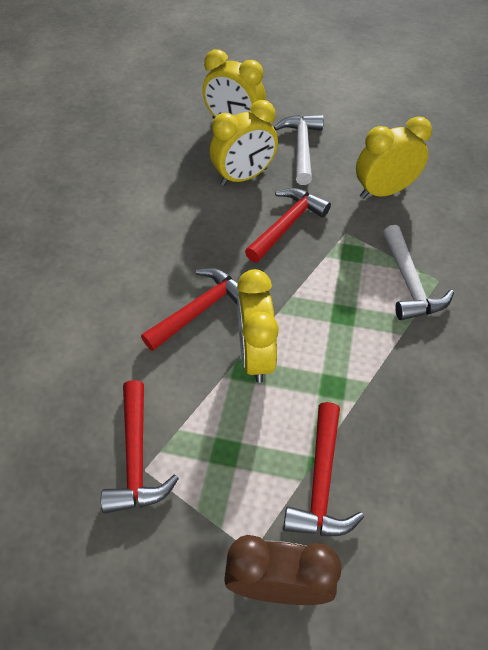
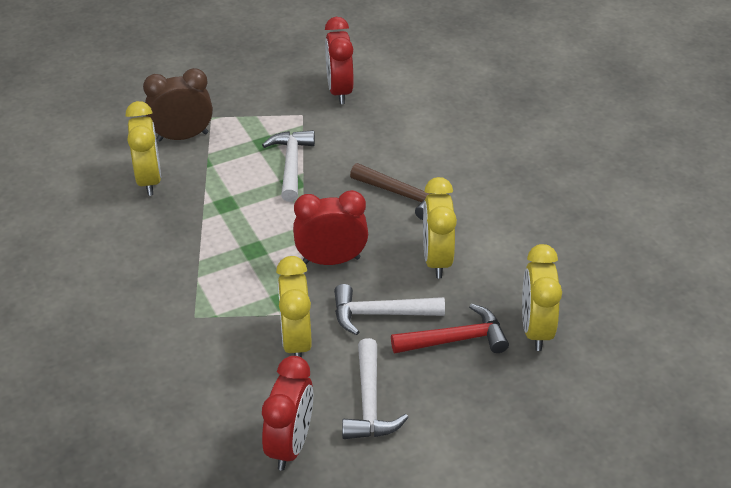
brown hammer: none = 0 -> [350,163,430,220] = 1
red clock: none = 0 -> [262,356,313,471] [293,190,368,265] [325,17,353,104] = 3
red hammer: [101,380,179,513] [141,268,239,351] [245,188,331,263] [283,402,364,536] = 4 -> [391,304,509,354] = 1
white hammer: [274,115,324,185] [383,225,454,320] = 2 -> [262,130,315,202] [334,284,445,335] [342,338,409,439] = 3

